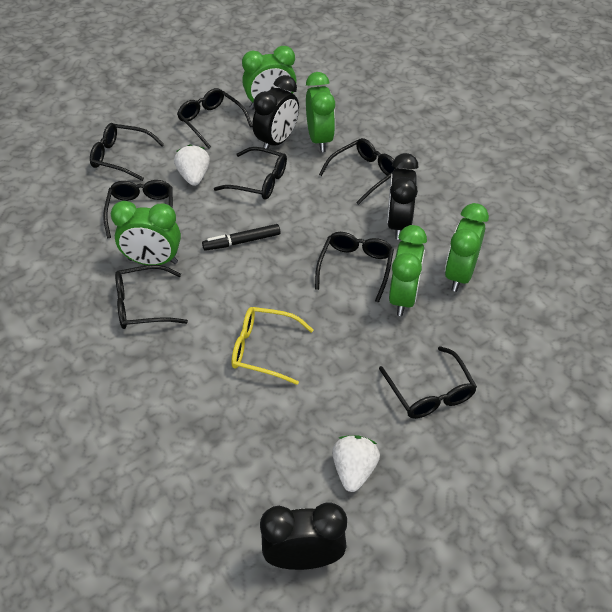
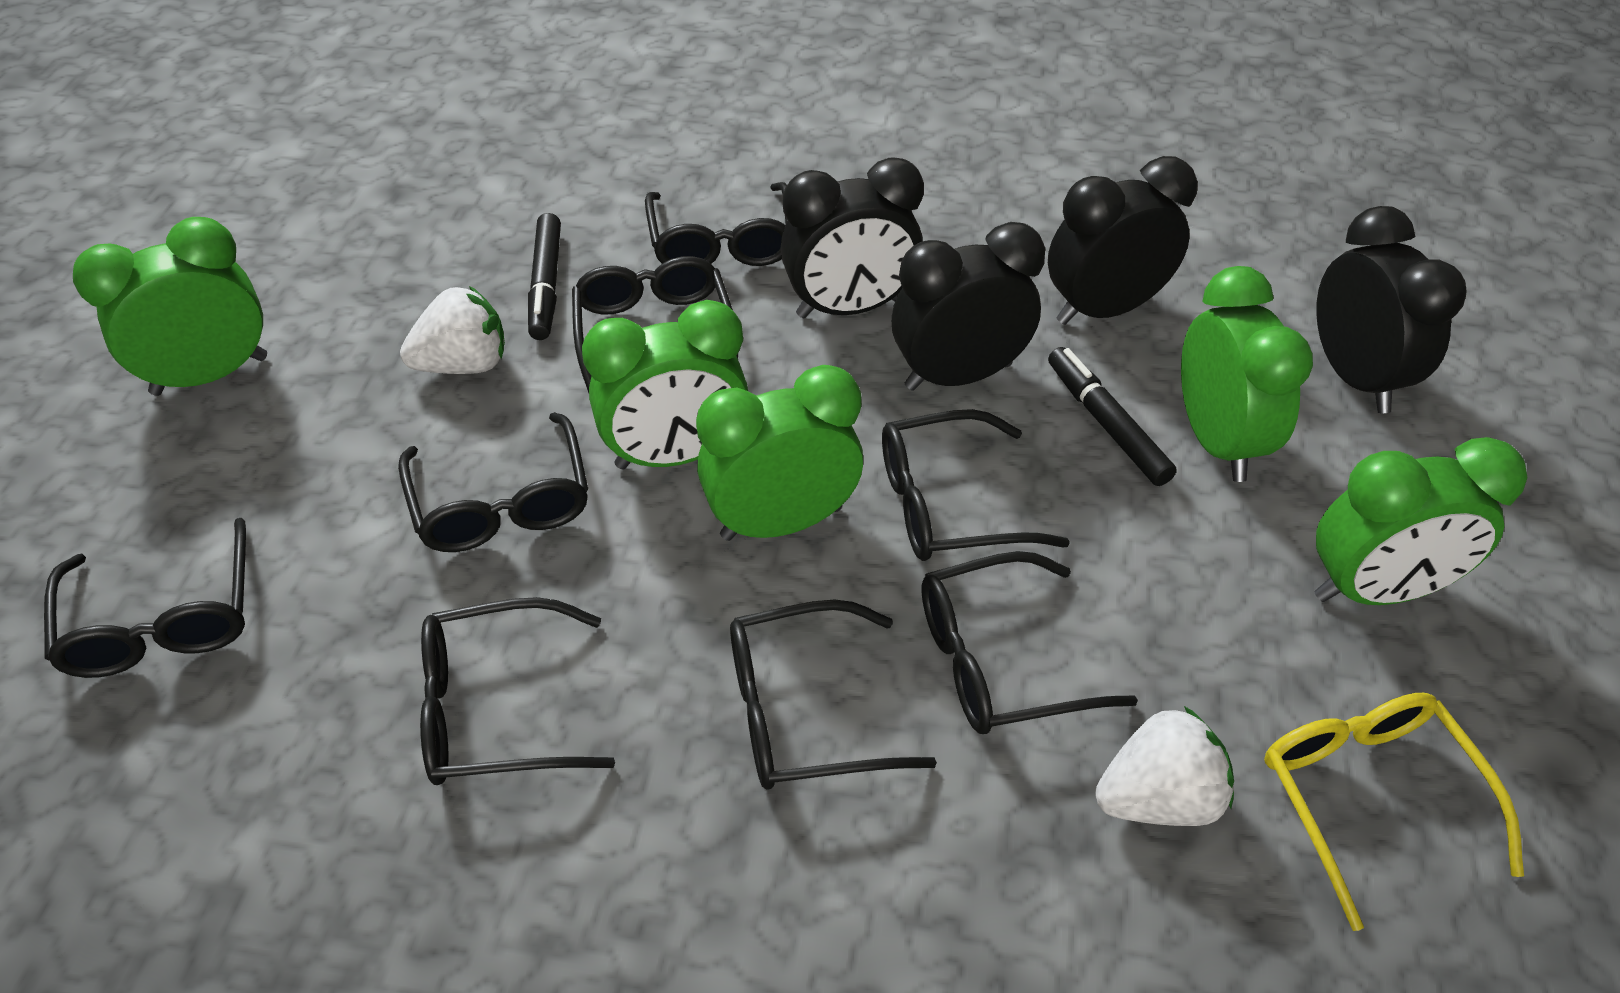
black clock: [252,75,299,149] [260,503,347,570] [387,153,419,240] = 3 -> [780,157,924,318] [892,222,1045,391] [1048,156,1198,325] [1316,206,1466,413] = 4
black marker: [202,224,281,251] = 1 -> [528,213,561,340] [1048,347,1177,486] = 2

